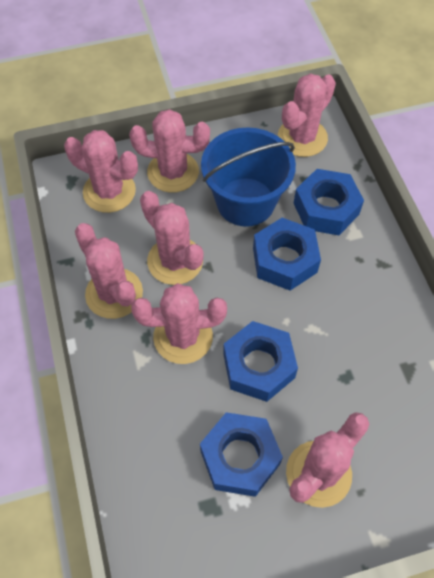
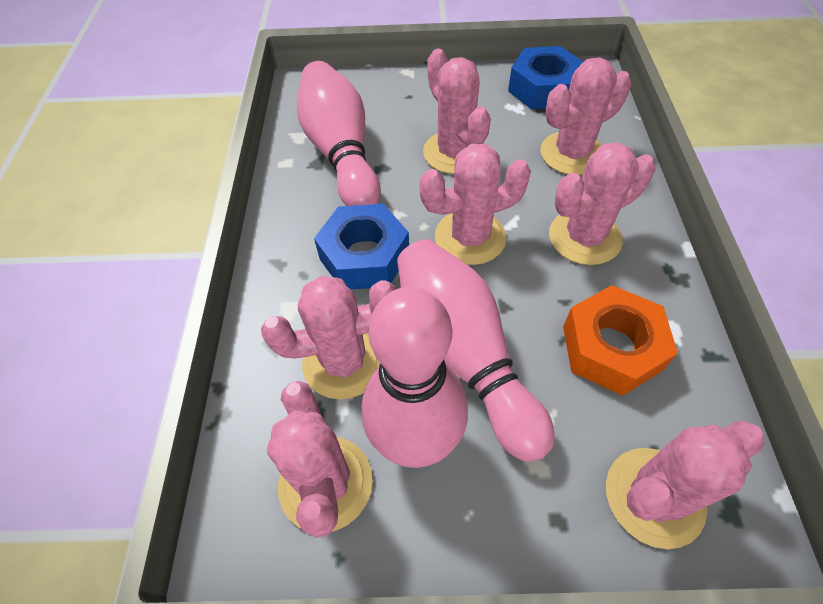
blue bucket: [201,127,296,227] = 1 -> none = 0
blue nut: [200,412,283,497] [223,321,298,402] [253,218,321,291] [294,169,364,235] = 4 -> [314,204,409,290] [508,46,583,110] = 2
orange nut: none = 0 -> [563,285,678,396] = 1
pink bowling pin: none = 0 -> [297,61,381,206] [361,287,468,468] [397,239,554,462] = 3

